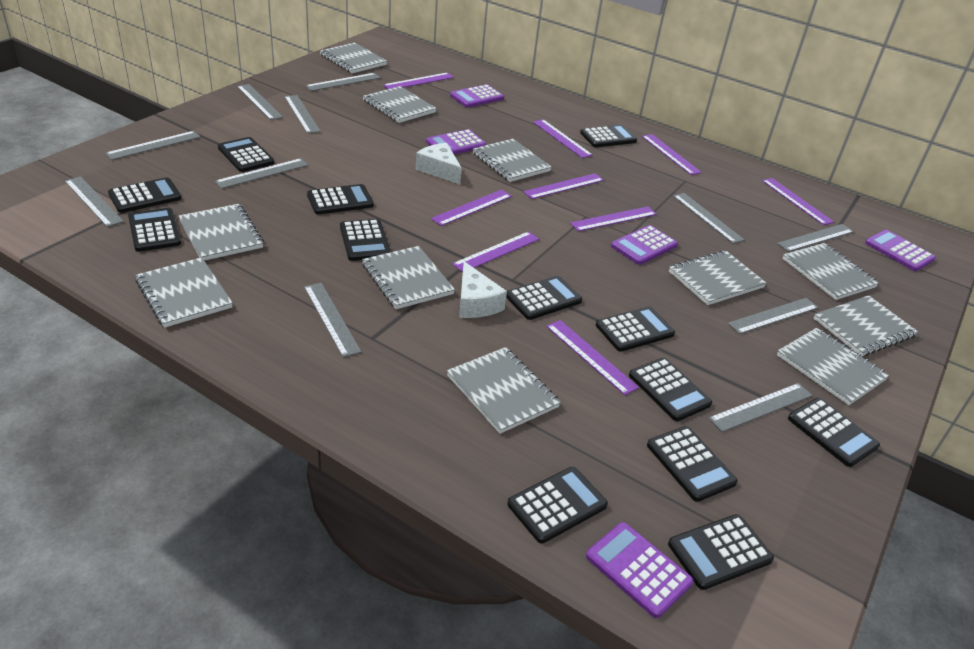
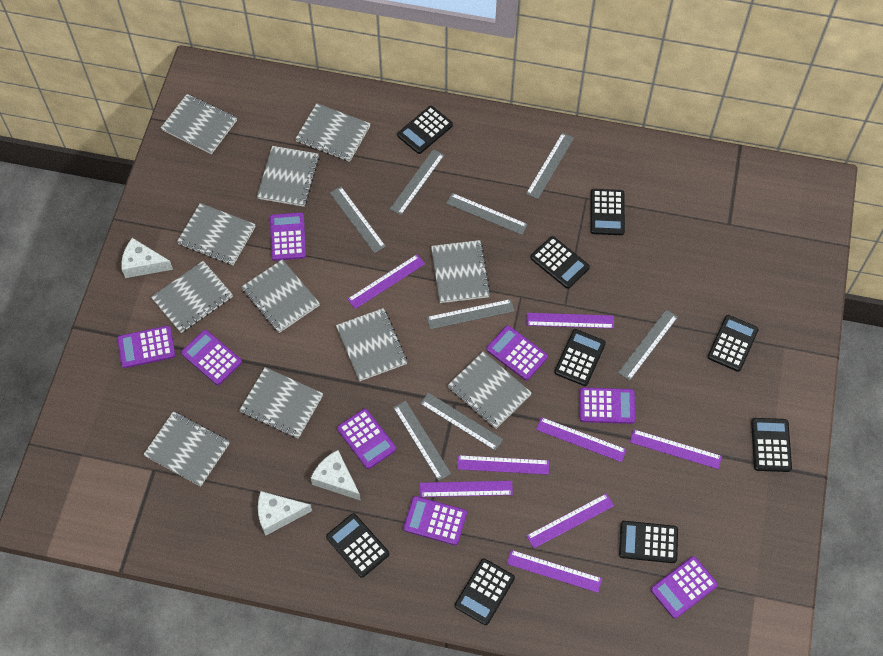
black calculator: [108,178,181,213] [128,208,181,252] [218,137,274,172] [307,184,374,214] [340,219,391,261] [506,276,582,320] [507,467,608,543] [580,125,637,147] [596,306,675,352] [629,358,712,421] [647,426,738,502] [668,514,774,590] [788,398,880,467] = 13 -> [326,513,389,578] [397,106,453,154] [455,558,515,625] [531,236,590,289] [554,329,606,386] [590,189,625,235] [619,521,678,563] [708,315,759,372] [751,418,792,472] = 9
grey ruler: [65,176,124,227] [105,131,200,160] [215,158,308,189] [237,84,283,120] [284,95,321,134] [304,283,361,357] [305,73,380,91] [673,193,745,244] [708,383,812,432] [728,298,818,334] [777,224,854,252] = 11 -> [330,187,386,253] [390,149,444,215] [393,401,451,481] [420,393,503,451] [427,299,514,329] [446,193,528,235] [526,133,574,199] [618,310,678,381] = 8
purple calculator: [426,129,486,154] [450,84,504,108] [586,522,693,618] [611,225,678,265] [865,230,936,271] = 5 -> [117,326,175,368] [181,330,242,385] [270,212,306,261] [337,409,396,469] [403,496,467,545] [486,325,548,380] [580,387,635,424] [651,556,718,619] = 8
purple ruler: [383,72,454,89] [431,190,512,226] [452,231,539,272] [523,173,604,199] [533,119,593,158] [546,320,639,395] [570,207,657,231] [642,134,702,175] [762,178,834,225] = 9 -> [347,254,425,309] [420,481,513,497] [457,455,549,475] [507,550,602,593] [526,493,614,548] [527,313,614,329] [536,417,627,462] [630,429,722,469] = 8
white cheese: [416,143,462,184] [459,261,507,318] = 2 -> [121,238,173,278] [258,491,312,536] [311,450,361,501] = 3

